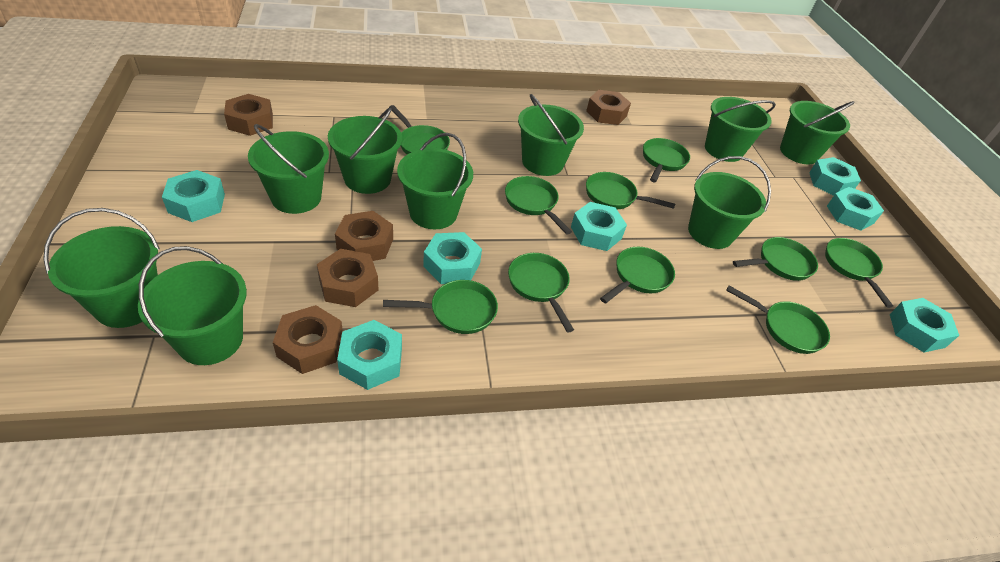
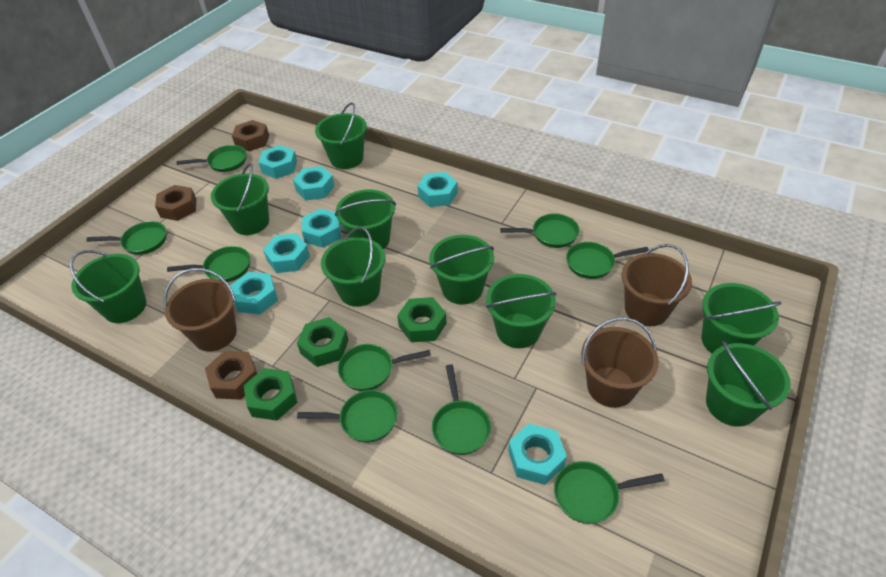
brown bucket: none = 0 -> [163,268,237,352] [581,317,659,408] [622,244,692,326] = 3
brown nut: [224,94,273,136] [273,305,343,374] [317,249,379,307] [335,211,393,261] [586,90,631,125] = 5 -> [155,185,196,221] [205,351,257,400] [232,120,269,152] = 3
green nut: none = 0 -> [243,368,298,421] [297,317,348,367] [397,297,447,342] = 3
green pan: [383,280,498,334] [389,105,450,154] [505,176,572,235] [508,253,574,332] [586,172,675,209] [600,247,675,304] [643,138,690,182] [726,285,830,354] [733,237,818,281] [825,238,893,308] = 10 -> [86,221,167,255] [167,246,250,282] [176,145,247,172] [297,390,398,443] [338,344,431,391] [432,364,491,455] [500,213,580,248] [554,461,665,524] [566,242,649,279] = 9

